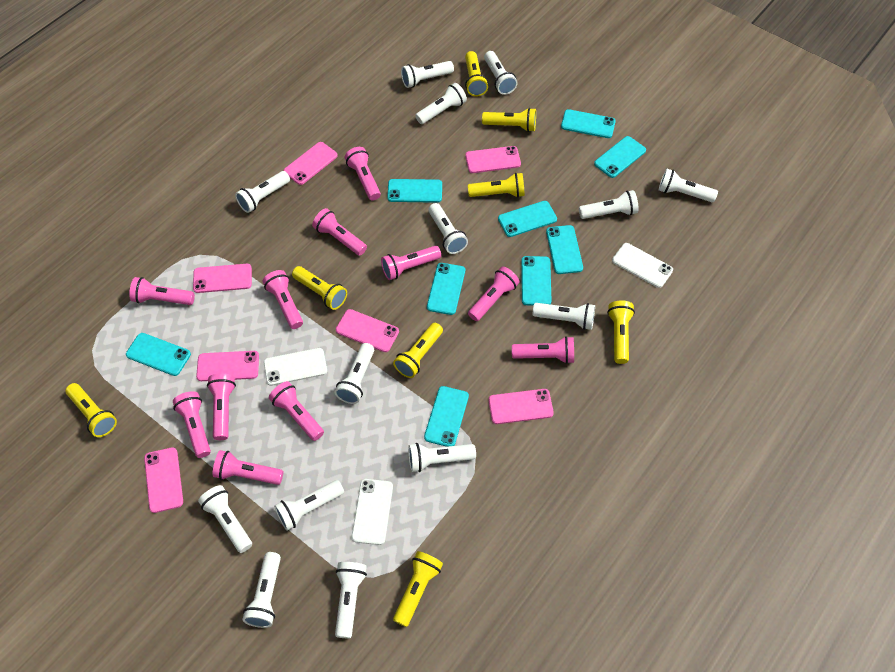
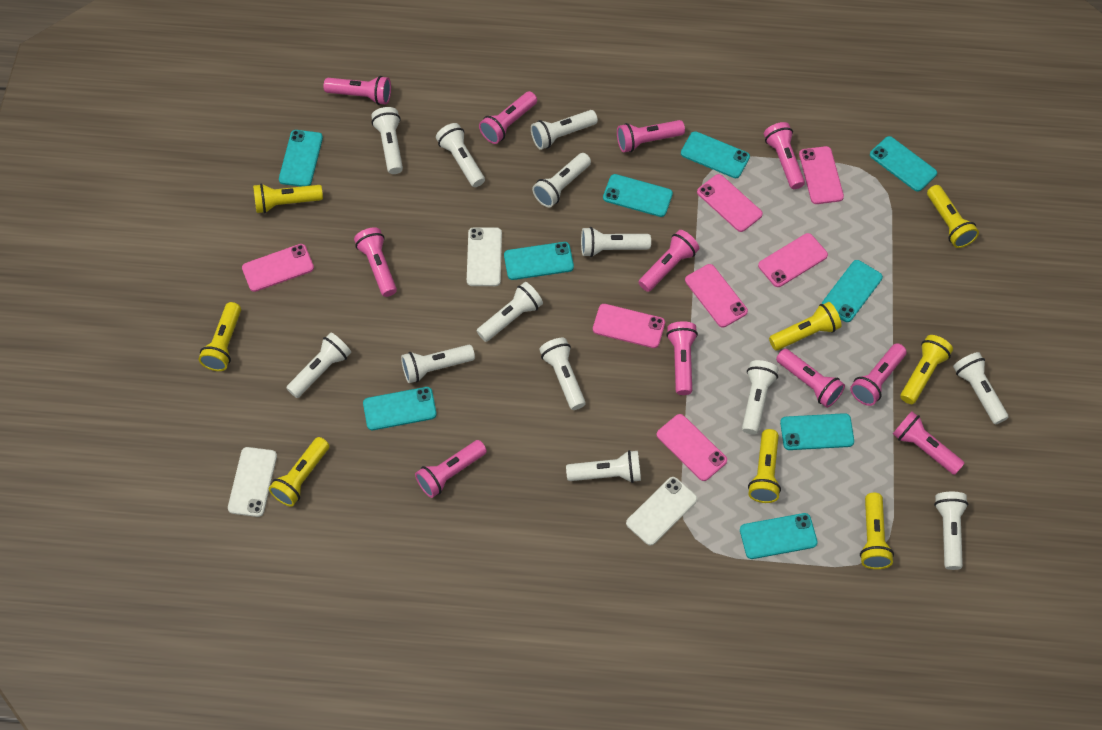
white flashlight: [198,485,252,553] [235,171,290,213] [242,552,281,628] [274,480,344,530] [335,343,374,404] [335,562,367,639] [401,61,454,88] [408,443,476,472] [415,83,467,124] [428,203,468,254] [484,51,518,95] [533,303,595,330] [579,190,638,219] [659,168,718,202] = 14 -> [286,333,351,398] [372,107,403,174] [401,345,475,383] [436,123,485,187] [477,282,543,342] [531,110,598,150] [532,153,591,207] [539,338,586,410] [566,450,641,483] [581,227,651,257] [742,360,779,435] [934,492,968,570] [953,352,1008,425] = 13

